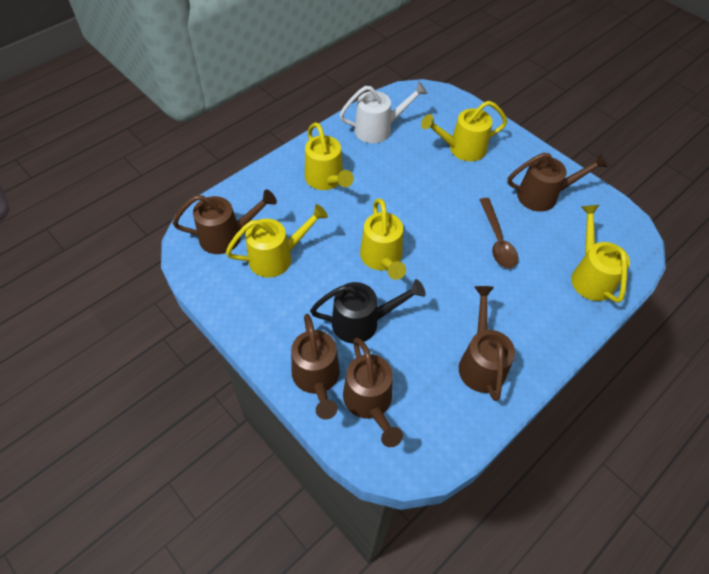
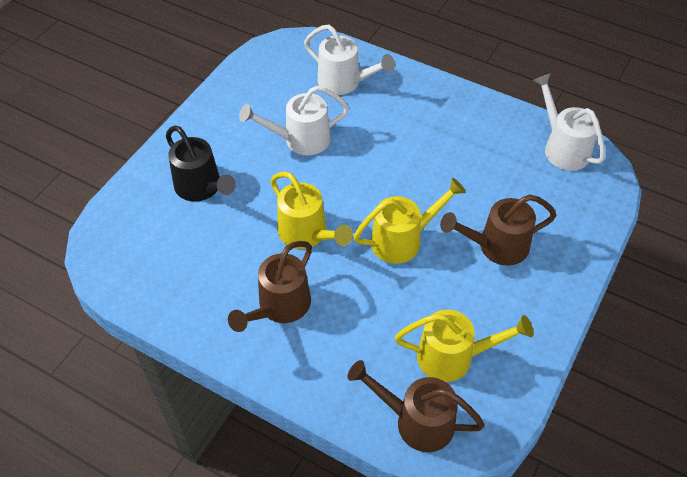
brown spoon: [480,198,518,268] = 1 -> none = 0
brown watering can: [173,189,277,254] [291,314,340,419] [343,338,403,447] [459,286,515,401] [507,153,608,212] = 5 -> [228,241,312,332] [347,360,485,452] [440,194,556,266] = 3
white watering can: [339,81,428,143] = 1 -> [239,86,349,155] [304,24,395,95] [533,73,605,171] = 3
yellow watering can: [226,204,328,278] [305,122,354,190] [360,199,406,280] [421,101,507,161] [571,205,630,303] = 5 -> [270,172,353,249] [353,178,466,264] [395,310,533,382] = 3

